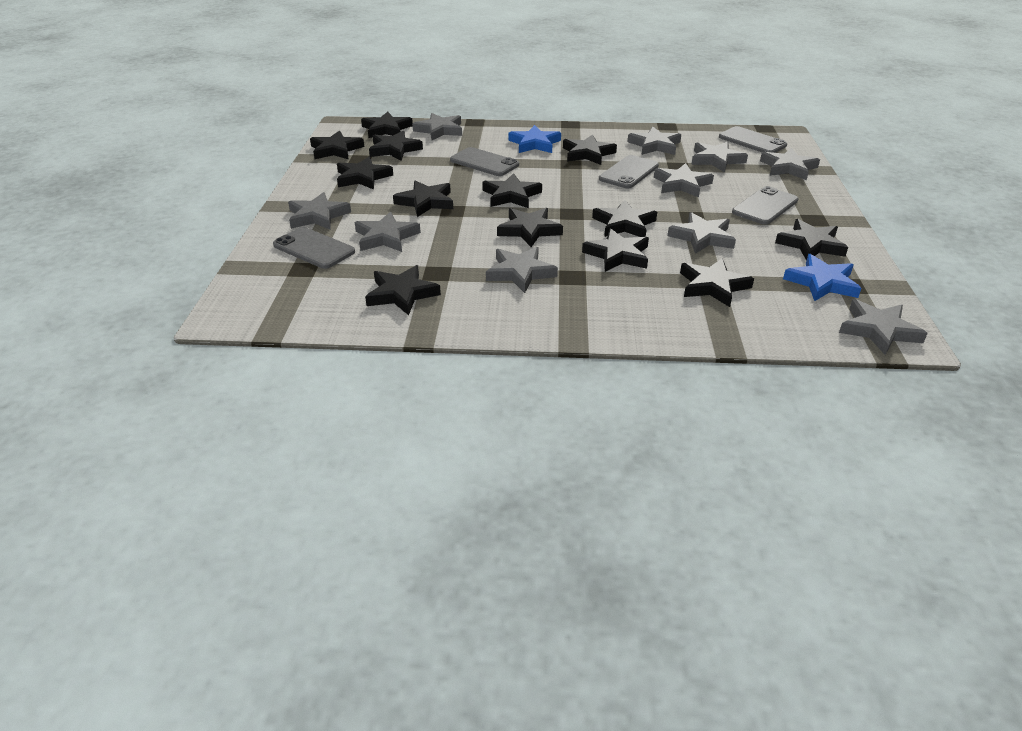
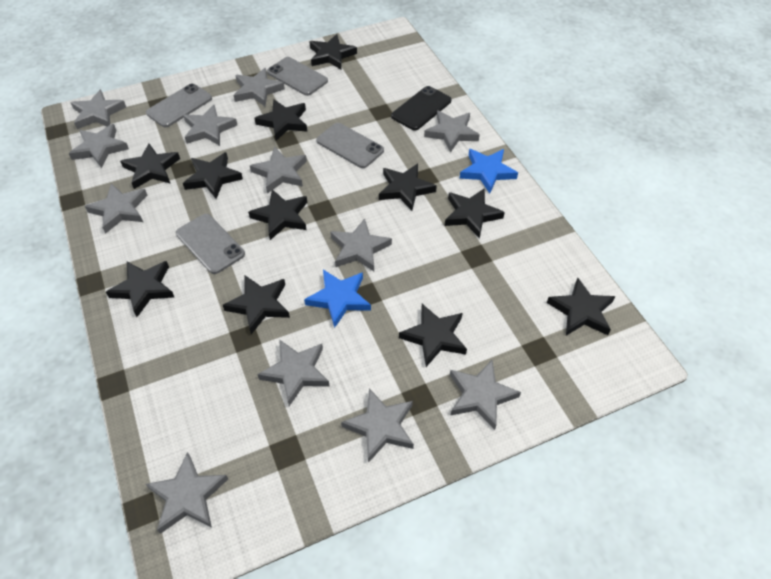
black phone: none = 0 -> [391,86,452,130] = 1
black star: [310,131,364,160] [337,156,393,189] [361,112,413,138] [365,265,441,315] [369,131,423,160] [393,180,453,217] [482,173,542,208] [497,208,563,247] [563,135,617,165] [582,228,649,272] [592,200,657,237] [680,258,754,307] [775,219,848,261] = 13 -> [106,261,174,317] [120,143,180,189] [183,152,243,199] [223,275,290,334] [248,189,307,240] [254,100,307,141] [309,34,357,69] [379,163,437,211] [399,304,467,367] [445,188,505,239] [547,278,615,335] = 11
grey phone: [273,227,355,269] [450,147,519,176] [599,155,659,188] [719,126,787,153] [732,186,799,225] = 5 -> [146,84,212,127] [176,214,245,274] [267,57,328,96] [316,123,384,168] = 4
grey star: [288,192,351,230] [355,212,421,252] [412,113,462,140] [486,247,558,293] [628,127,681,155] [654,163,714,197] [668,212,736,254] [691,142,748,172] [760,148,820,180] [839,299,928,355] = 10 -> [69,124,129,168] [70,89,126,129] [85,183,147,233] [146,452,228,534] [183,105,237,146] [234,68,285,106] [250,147,307,193] [257,339,330,406] [330,218,392,271] [341,388,414,463] [424,110,480,153] [450,360,521,430] = 12

